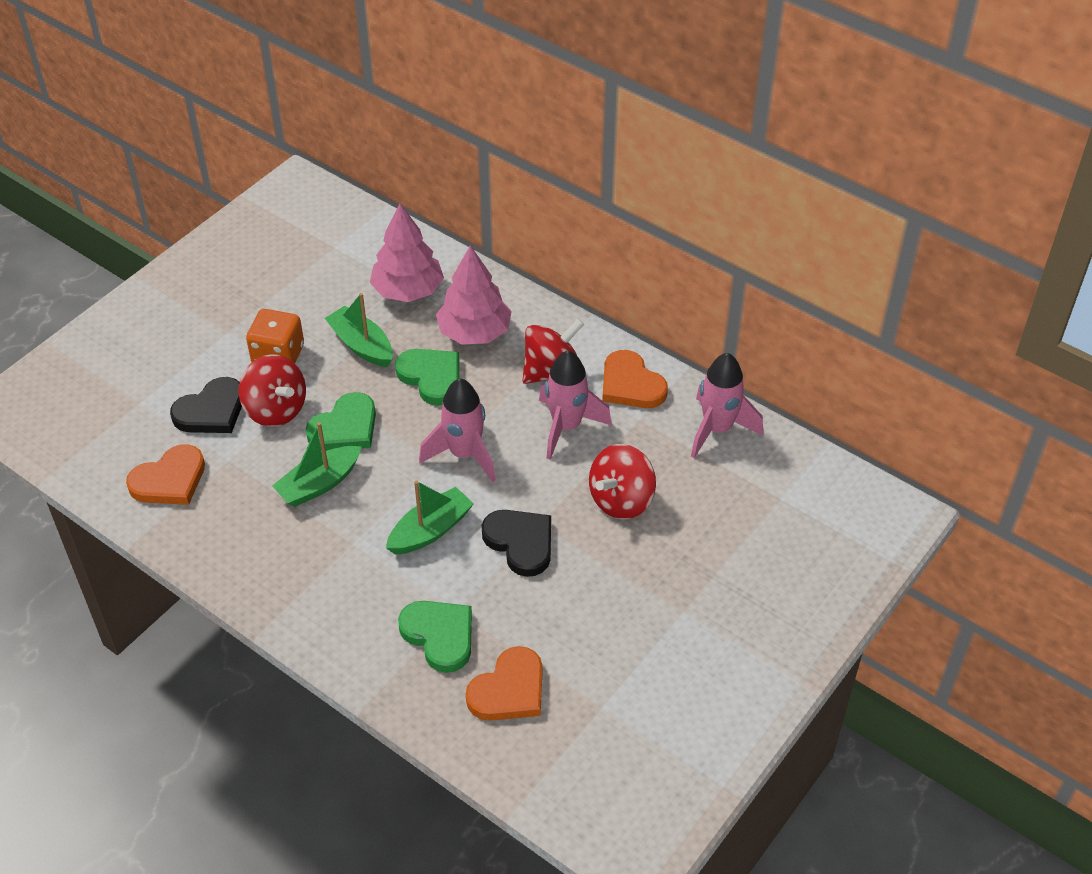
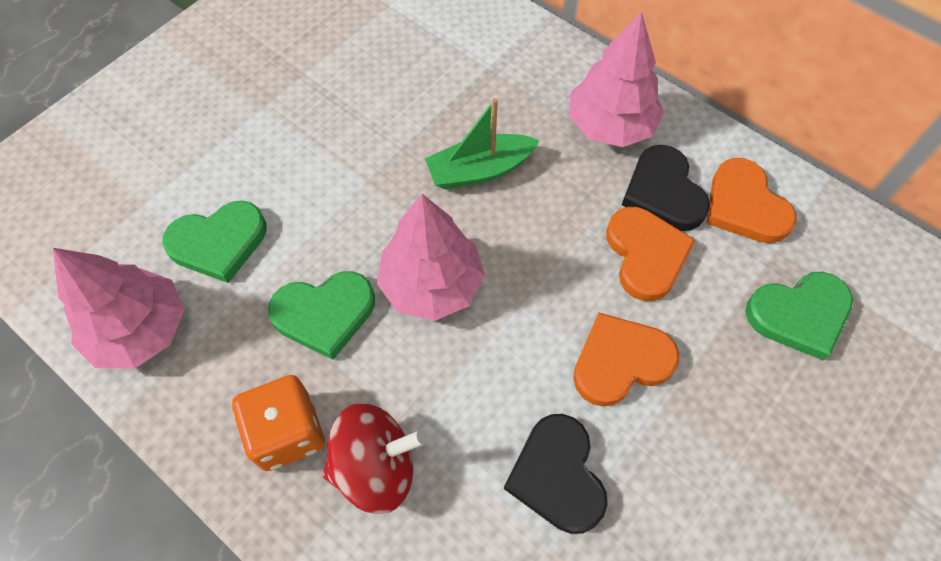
green boat: [272,422,361,507] [325,293,393,367] [386,480,474,555] = 3 -> [425,98,540,189] = 1
pink rocket: [419,378,496,482] [539,350,612,459] [691,353,763,458] = 3 -> none = 0
pink tree: [370,203,444,302] [436,245,512,344] = 2 -> [53,248,184,369] [377,194,485,321] [569,12,664,147] = 3
red spinning top: [239,354,306,427] [522,319,584,384] [589,444,656,519] = 3 -> [323,403,426,514] = 1

